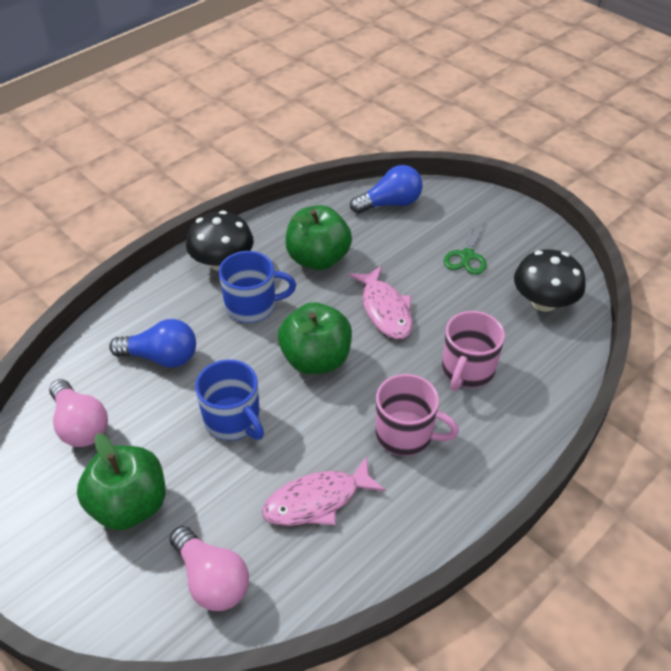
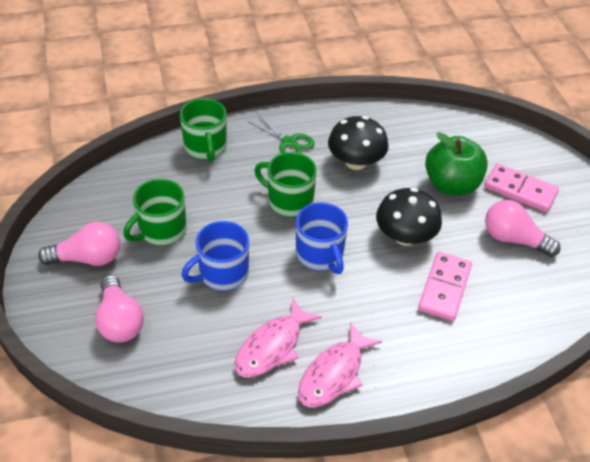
blue light bulb: [109,319,196,368] [350,165,422,214] = 2 -> none = 0
green apple: [77,433,165,530] [278,302,352,374] [285,205,352,270] = 3 -> [425,132,488,195] = 1
green mug: none = 0 -> [123,179,187,246] [180,98,227,162] [254,152,317,217] = 3
pink domino: none = 0 -> [418,252,472,321] [484,164,559,212] = 2
pink light bulb: [49,379,108,447] [170,526,249,611] = 2 -> [38,222,120,266] [95,275,144,343] [485,200,560,257] = 3
pink mug: [376,374,459,456] [442,311,505,391] = 2 -> none = 0

